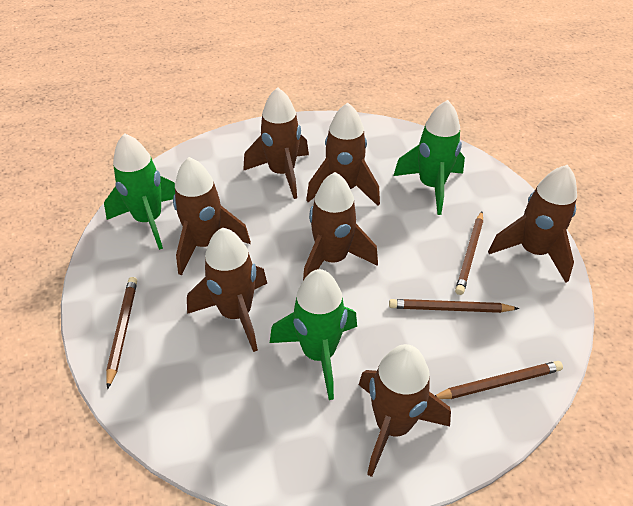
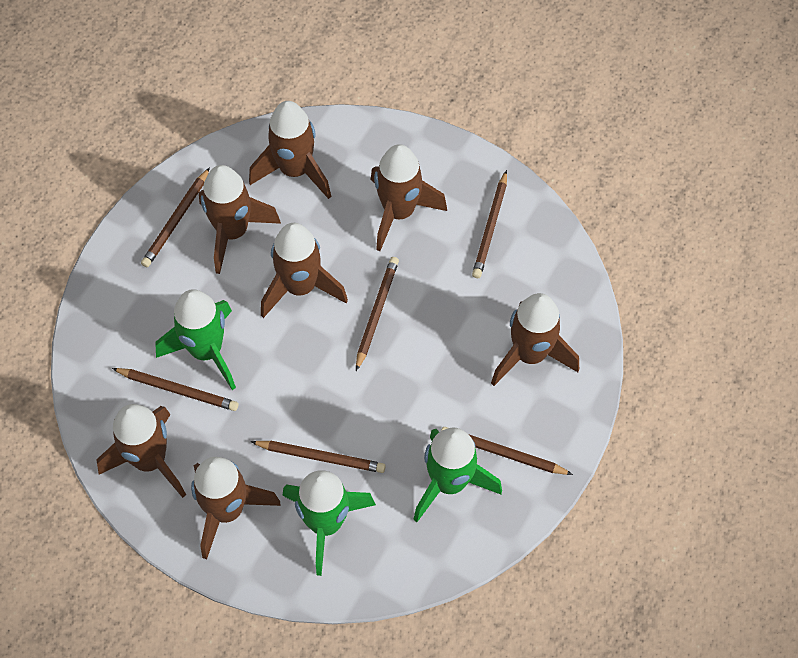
brown pencil: [106,277,137,390] [389,299,519,313] [435,361,563,399] [455,211,483,295] = 4 -> [112,368,238,411] [141,167,210,267] [251,440,386,473] [356,257,399,371] [441,427,573,475] [472,170,507,278] = 6

